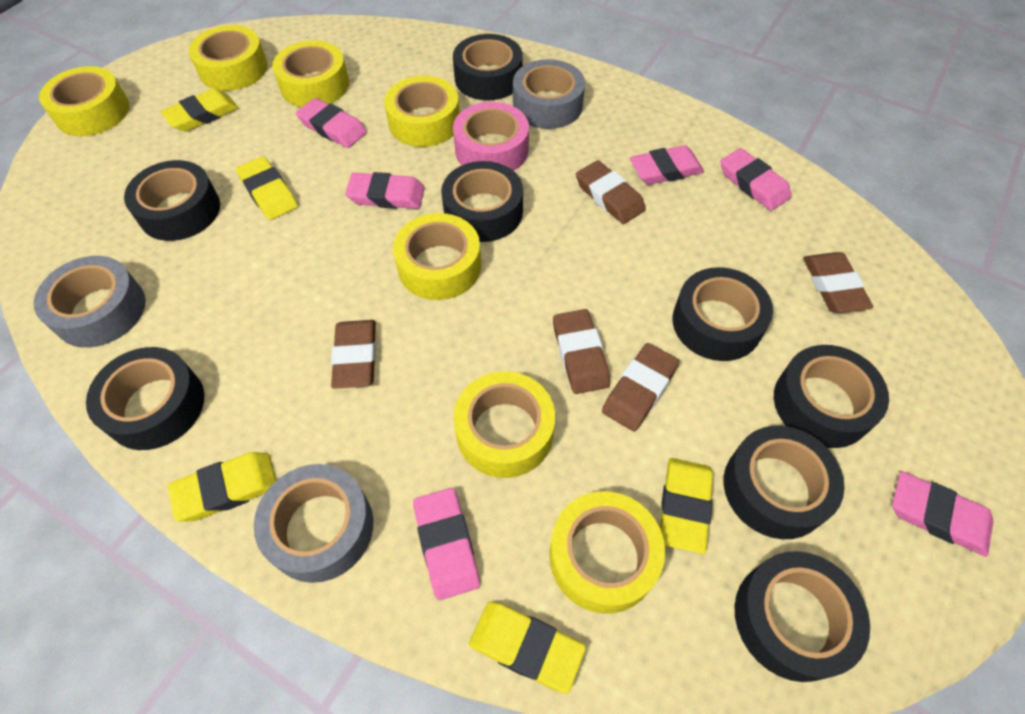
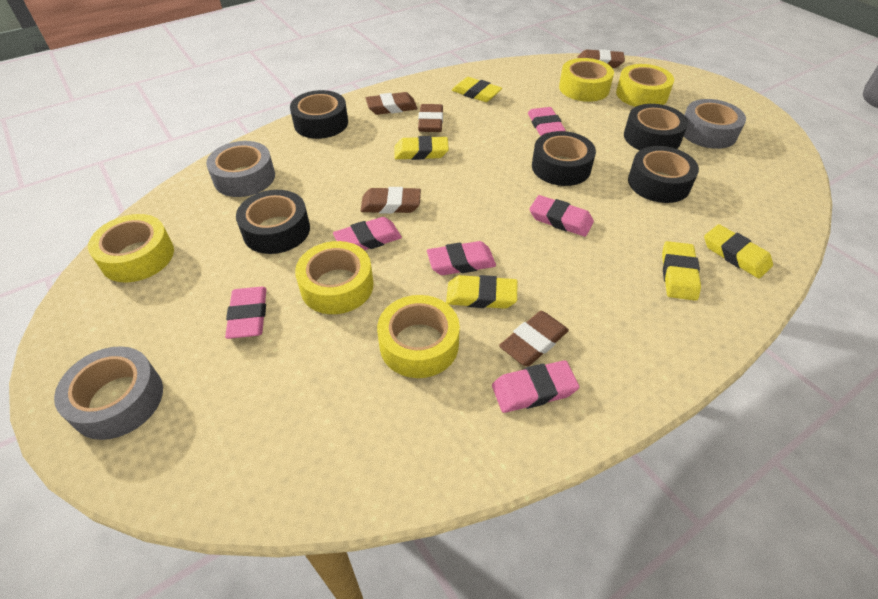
black tape: [86,347,204,450] [124,160,220,241] [441,161,523,242] [453,34,523,100] [673,267,773,361] [724,426,845,539] [735,551,870,682] [774,345,889,448] = 8 -> [236,190,310,254] [290,90,348,139] [532,131,596,186] [624,104,688,150] [628,146,699,203] = 5
pink tape: [453,102,529,171] = 1 -> none = 0
yellow tape: [39,66,130,136] [189,25,268,91] [272,41,349,107] [384,76,460,147] [393,213,481,300] [453,371,555,478] [549,491,665,614] = 7 -> [88,214,174,282] [295,241,374,314] [377,295,460,378] [559,58,614,102] [616,64,674,107] = 5

